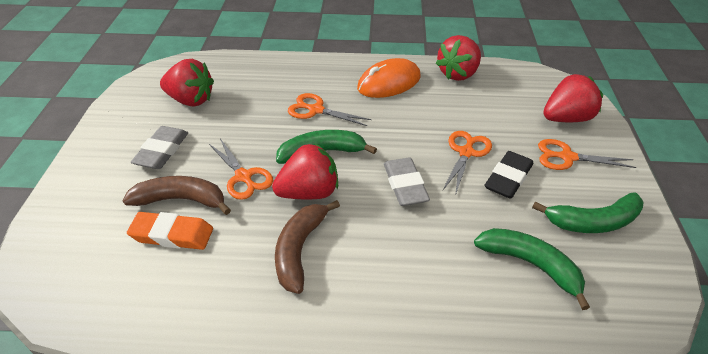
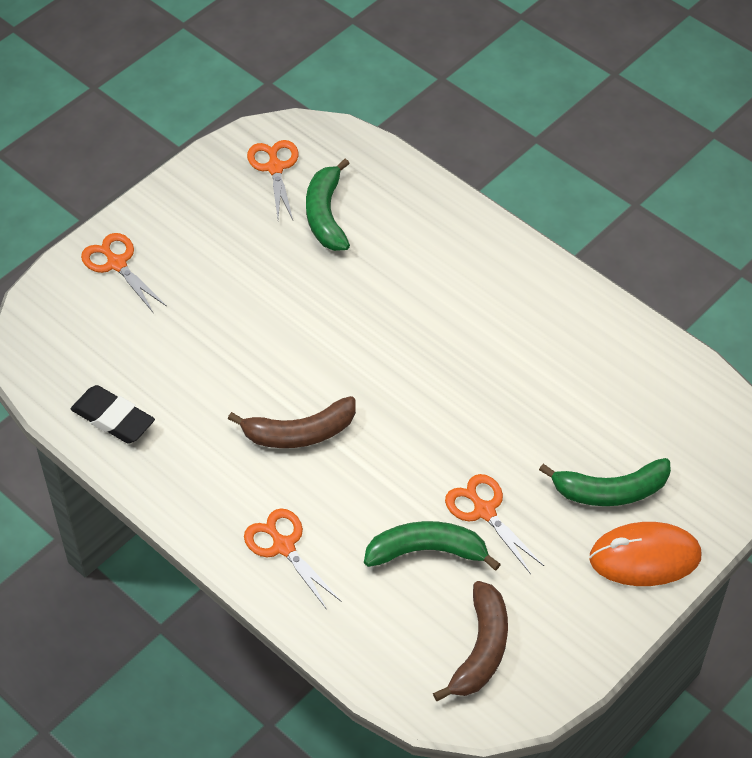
grey eraser: [131,126,188,169] [384,158,430,206] = 2 -> none = 0
orange eraser: [127,212,213,250] = 1 -> none = 0
red strawberry: [160,59,214,107] [272,143,338,199] [436,35,481,81] [543,74,603,122] = 4 -> none = 0

